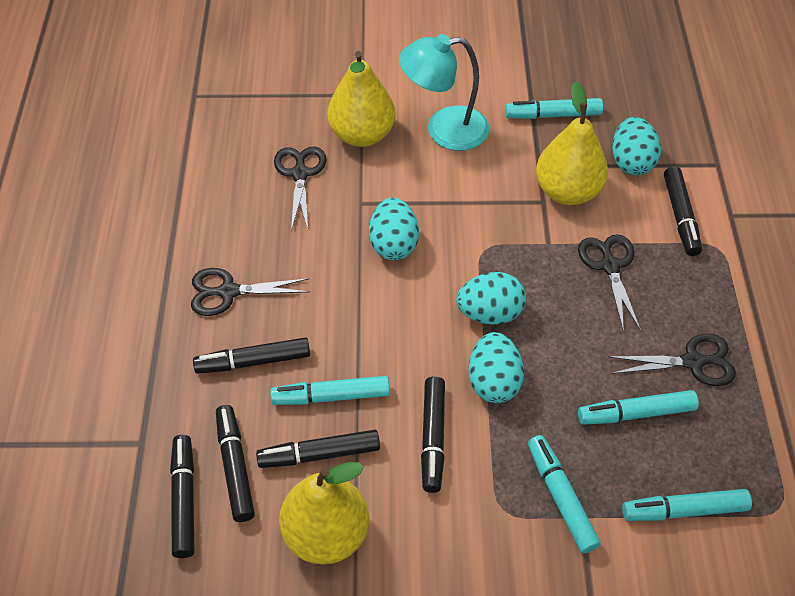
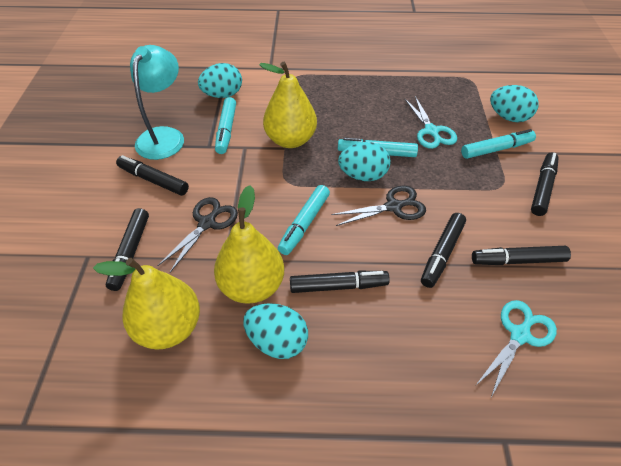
black scissors: [191,268,310,316] [274,146,326,231] [578,234,641,332] [608,334,736,386] = 4 -> [157,197,238,272] [331,186,426,226] = 2
turquoise marker: [270,376,390,405] [505,98,603,119] [528,435,601,553] [578,390,699,425] [622,489,752,521] = 5 -> [215,97,236,154] [278,185,330,255] [338,138,418,157] [461,129,536,159] = 4
turquoise scissors: none = 0 -> [405,96,457,149] [475,300,557,397] = 2

